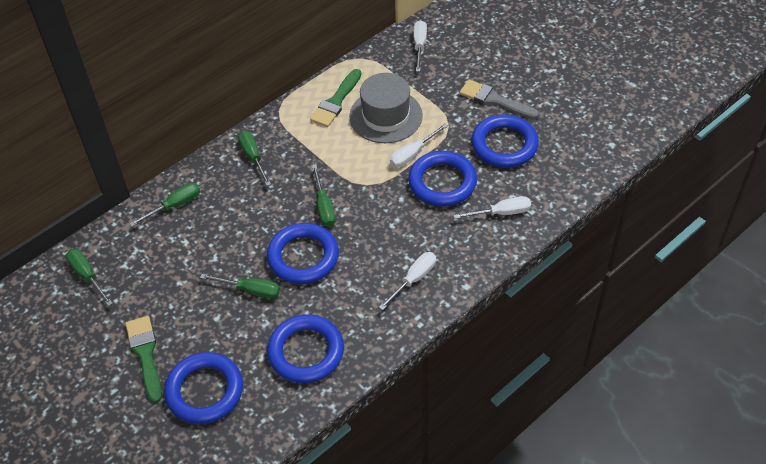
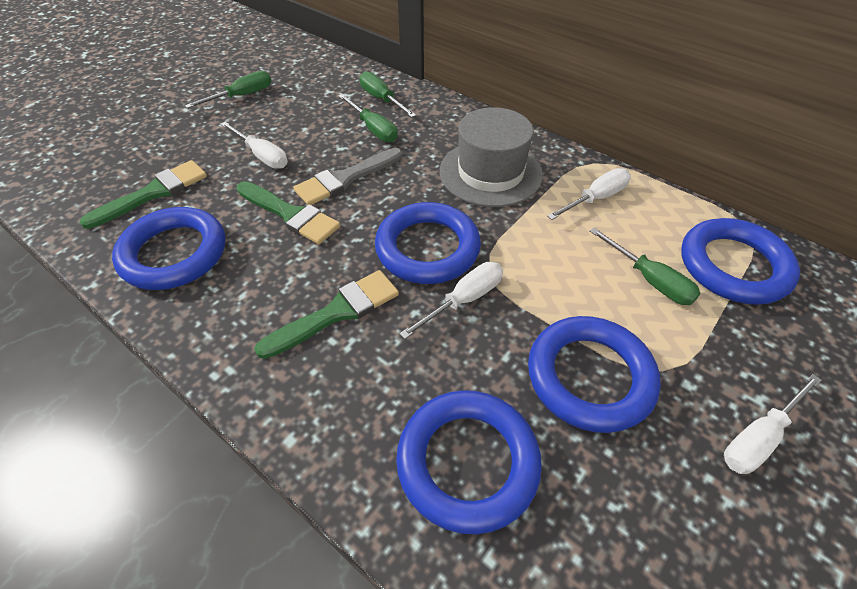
green brush: [125,316,162,403] [310,69,361,127] = 2 -> [79,160,207,229] [236,181,340,244] [254,270,399,359] = 3
green screwdriver: [66,249,113,306] [129,183,200,227] [200,274,280,299] [238,131,271,186] [312,165,335,227] = 5 -> [185,71,272,108] [338,94,398,142] [359,71,416,118] [590,227,701,305] = 4

